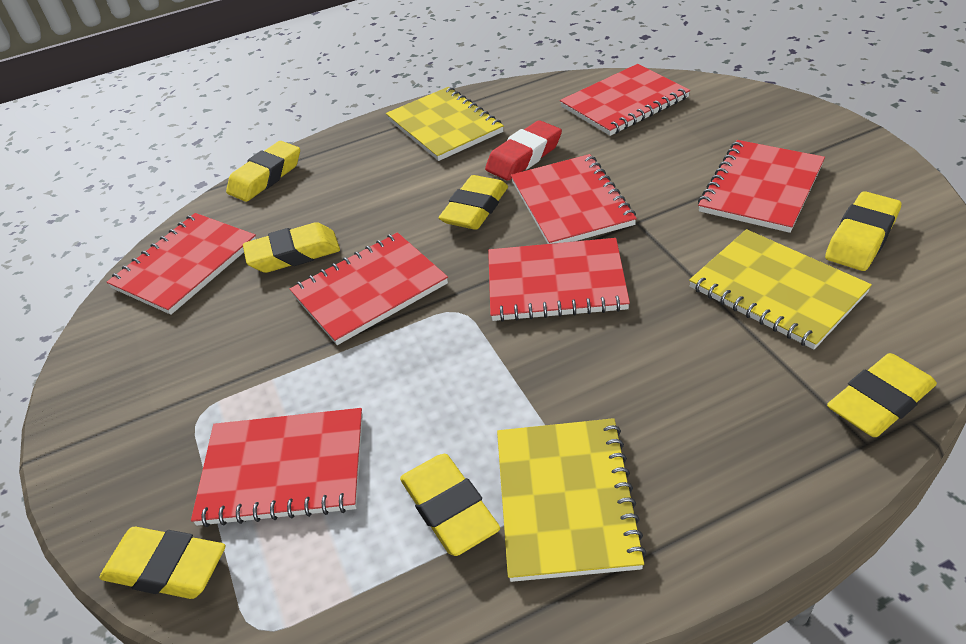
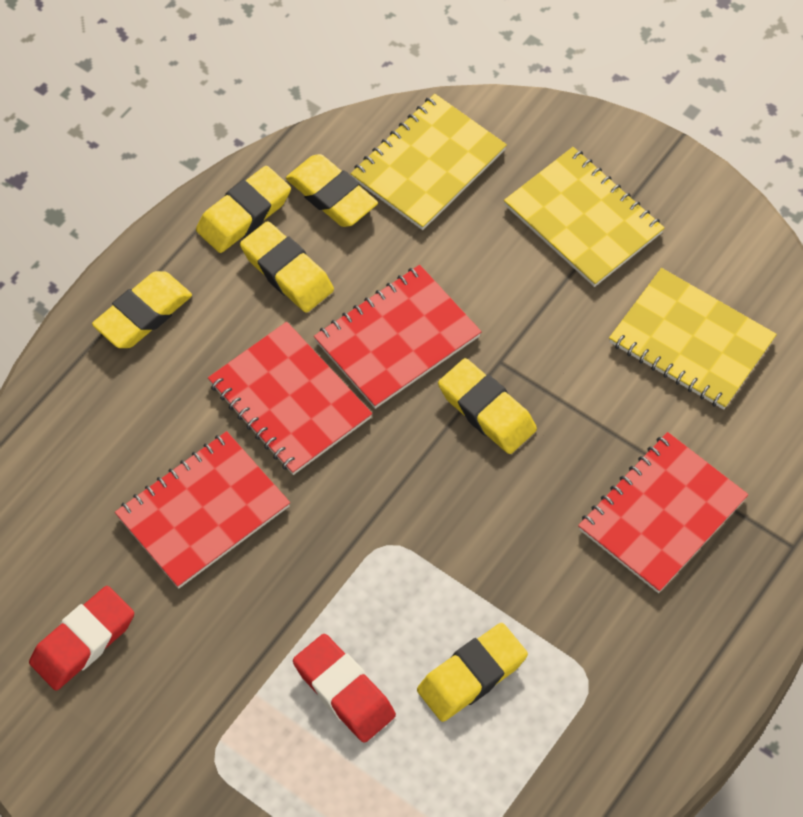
red eraser: [485,120,562,181] = 1 -> [29,586,134,690] [293,634,396,743] = 2
red notebook: [107,213,256,315] [191,408,363,527] [290,232,448,345] [488,238,630,322] [511,154,637,244] [560,64,690,136] [698,140,825,233] = 7 -> [115,431,290,589] [208,322,372,475] [314,265,482,409] [578,432,748,593] = 4
yellow eraser: [100,527,225,599] [226,141,300,202] [243,222,340,273] [400,454,500,556] [439,175,508,230] [825,191,902,271] [827,353,937,437] = 7 -> [92,271,192,348] [196,166,291,253] [240,221,334,313] [286,154,378,227] [417,623,528,722] [438,358,537,454] = 6

